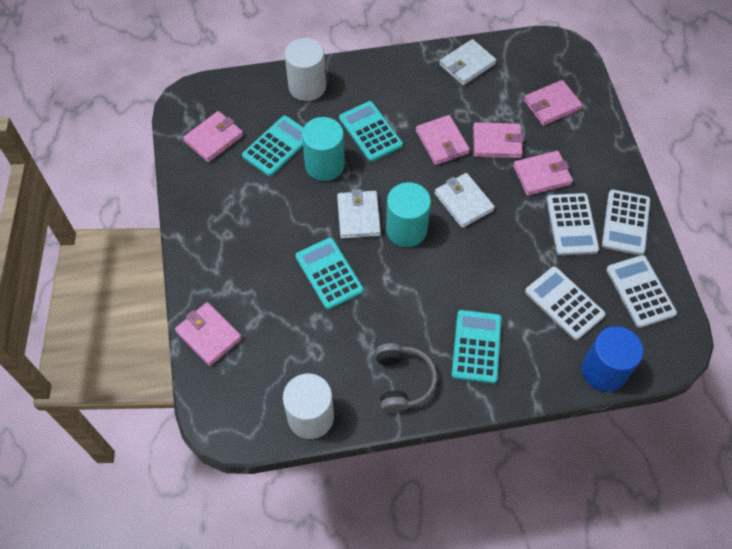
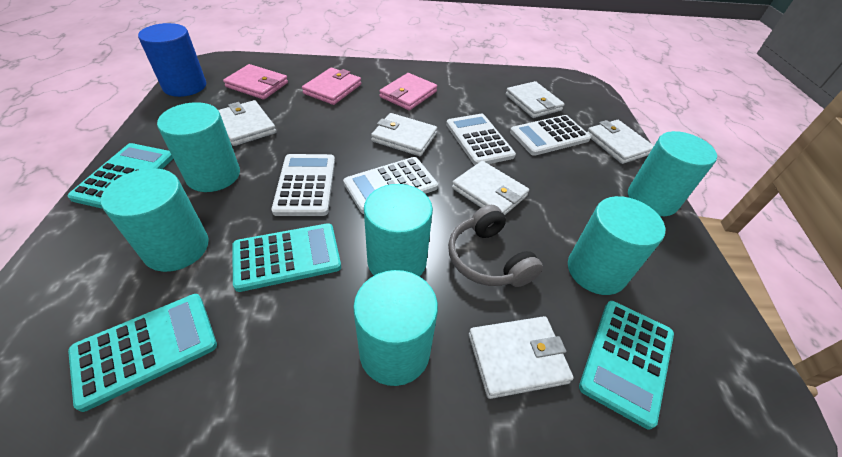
pink wallet: [175,302,242,366] [183,111,243,162] [416,115,470,165] [473,122,524,158] [513,151,573,196] [524,80,583,126] = 6 -> [223,64,288,100] [302,68,361,105] [379,73,437,110] = 3
turquoise cylinder: [302,117,345,181] [386,182,431,247] = 2 -> [101,168,209,272] [157,102,240,192] [353,270,438,386] [364,184,433,276] [568,196,665,295] [628,131,717,216] = 6
white cylinder: [283,373,334,439] [285,38,326,101] = 2 -> none = 0
white wallet: [337,189,381,239] [435,173,495,228] [440,39,496,86] = 3 -> [218,100,276,146] [371,113,437,156] [452,161,529,215] [469,316,574,399] [506,81,565,118] [587,120,654,164] = 6

